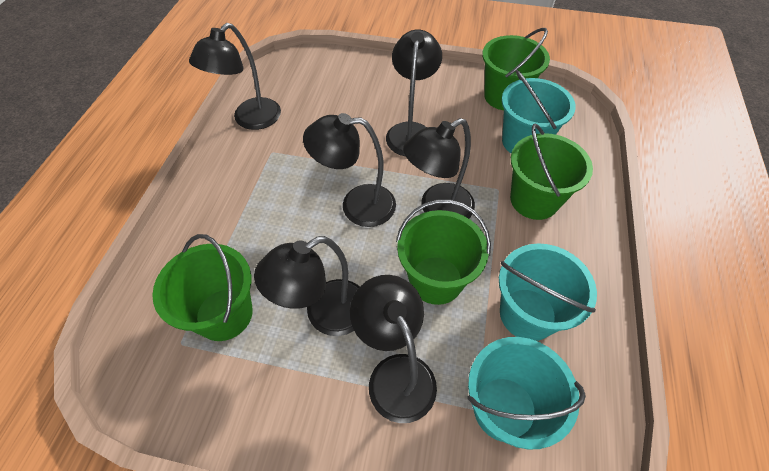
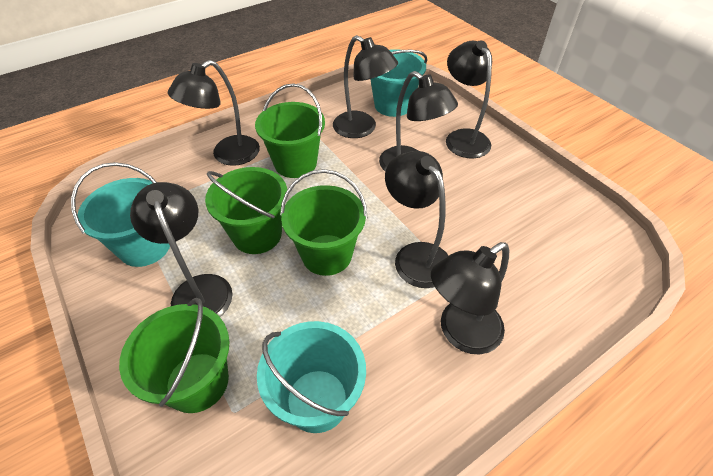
black lamp: [189,23,281,130] [254,236,360,336] [303,113,396,227] [350,275,437,423] [386,29,442,156] [403,118,475,219] = 6 -> [130,182,232,317] [168,60,260,166] [333,35,398,138] [379,71,458,172] [385,151,448,288] [431,242,509,354] [446,40,492,158] = 7

